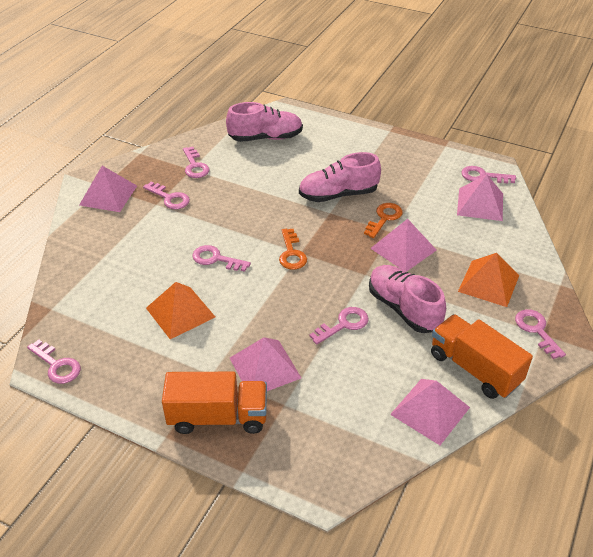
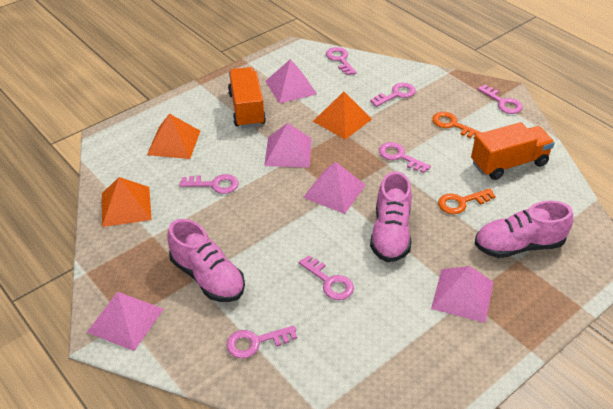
orange pyramid: [146,282,215,339] [458,253,519,307] = 2 -> [102,177,152,227] [147,114,200,159] [313,91,372,140] = 3

